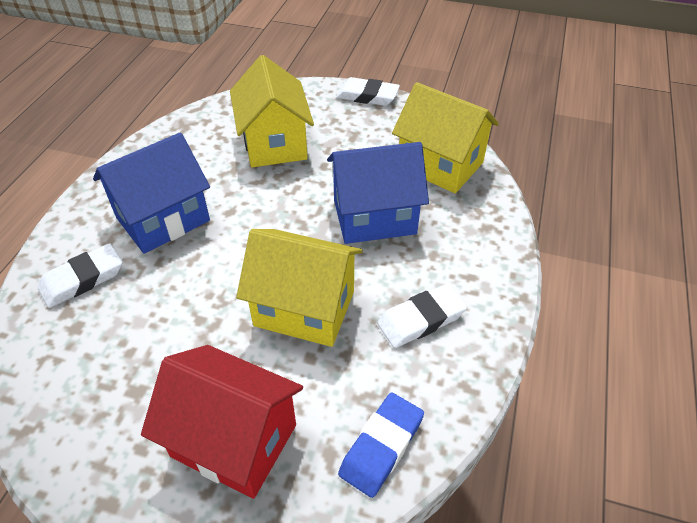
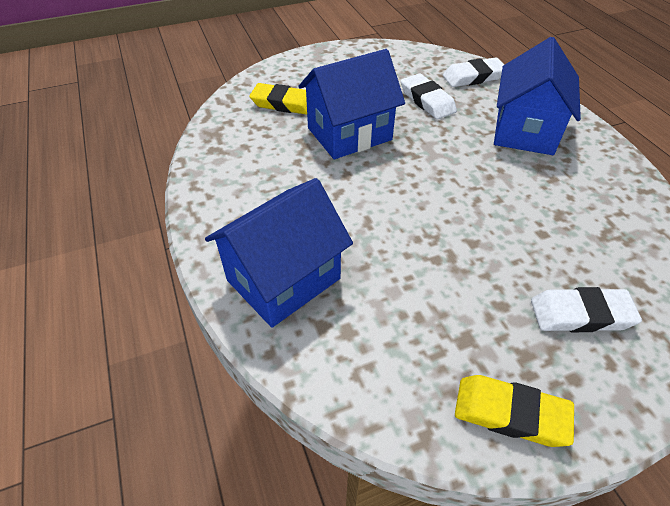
blue eraser: [338,393,424,498] = 1 -> none = 0
blue house: [93,132,210,254] [327,142,429,244] = 2 -> [205,178,353,328] [299,49,405,159] [494,37,581,155] = 3
red house: [141,345,303,499] = 1 -> none = 0
yellow eraser: none = 0 -> [249,83,307,115] [455,375,574,447] = 2
yellow house: [230,55,314,167] [236,229,363,347] [392,82,499,193] = 3 -> none = 0

